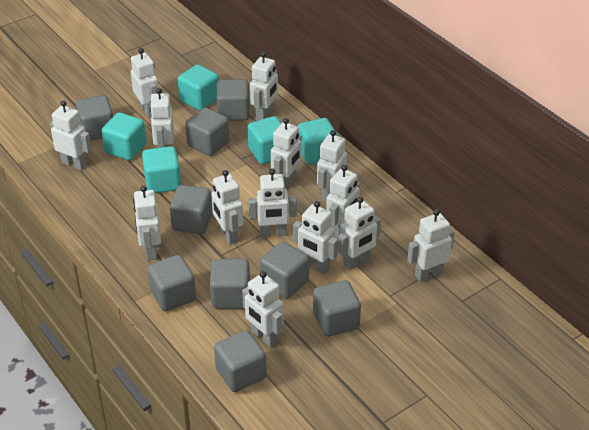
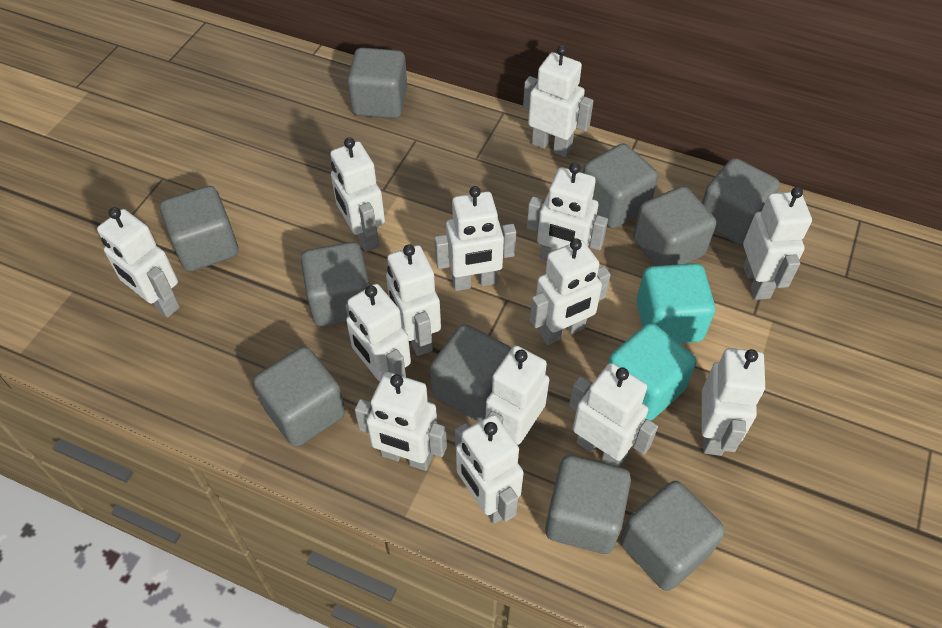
grey cube: [76,95,113,141] [147,255,196,311] [170,185,213,234] [185,107,230,156] [210,259,250,309] [214,330,267,392] [217,79,250,121] [260,242,309,299] [313,280,361,337] = 9 -> [160,186,239,272] [253,346,345,447] [301,242,369,327] [347,48,407,119] [430,324,512,421] [545,455,631,554] [583,144,658,229] [620,481,725,591] [633,186,716,266] [702,158,780,245] = 10
turquoise cube: [102,112,147,160] [142,146,181,193] [178,64,219,111] [248,116,282,164] [298,118,338,165] = 5 -> [608,323,696,421] [636,263,715,343] = 2

